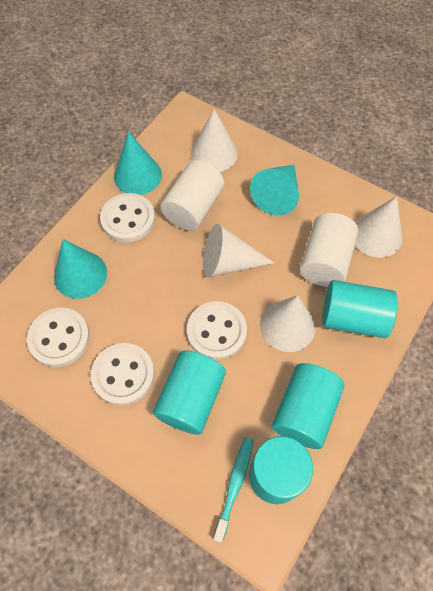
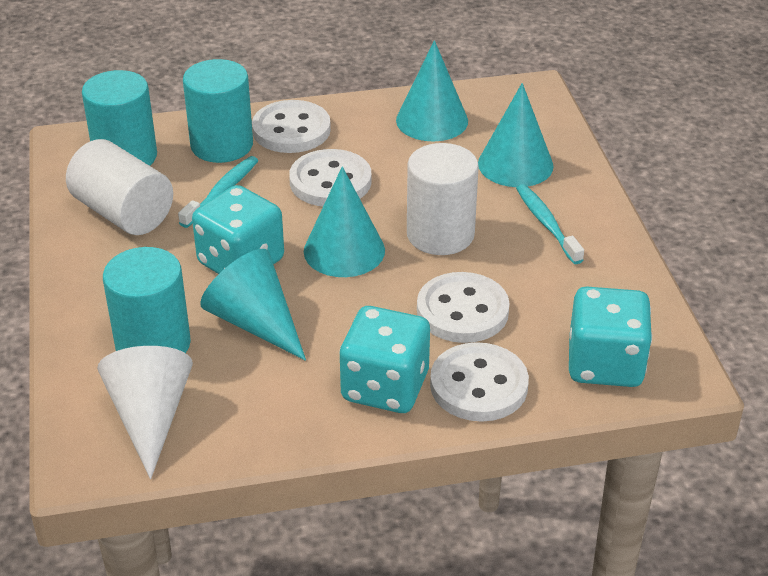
turquoise cone: [54,239,107,299] [114,132,162,195] [250,165,299,215] = 3 -> [200,249,306,361] [304,167,385,277] [396,40,468,142] [478,83,553,187] = 4
turquoise cylinder: [153,350,226,435] [249,436,313,504] [272,363,344,449] [322,280,398,338] = 4 -> [82,70,157,166] [103,247,191,353] [183,59,253,163] = 3
turquoise dice: none = 0 -> [192,185,284,274] [339,306,430,413] [569,287,652,387] = 3
turquoise toothbrush: [213,437,254,543] = 1 -> [178,156,258,228] [516,184,584,264] = 2
white cone: [191,109,238,172] [203,224,274,277] [260,295,316,352] [355,196,402,258] = 4 -> [97,346,193,479] = 1

